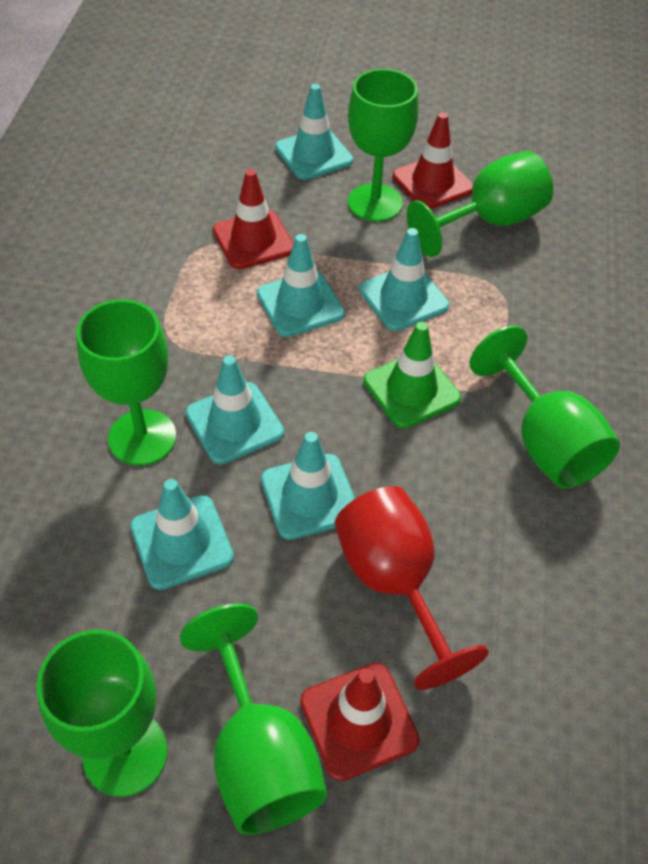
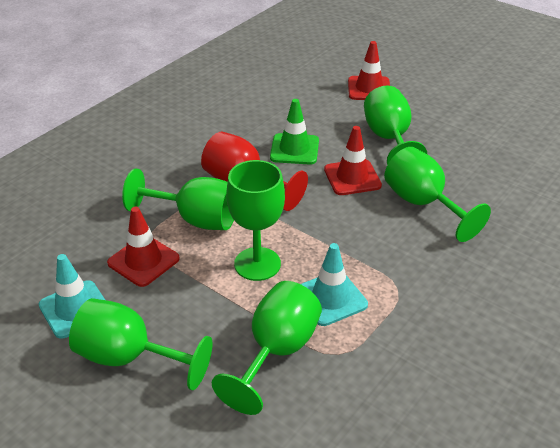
turquoise traffic cone: [130,479,234,590] [186,355,284,464] [257,234,345,337] [261,432,355,540] [275,84,353,180] [359,228,449,331] = 6 -> [39,254,105,339] [301,243,368,326] = 2

